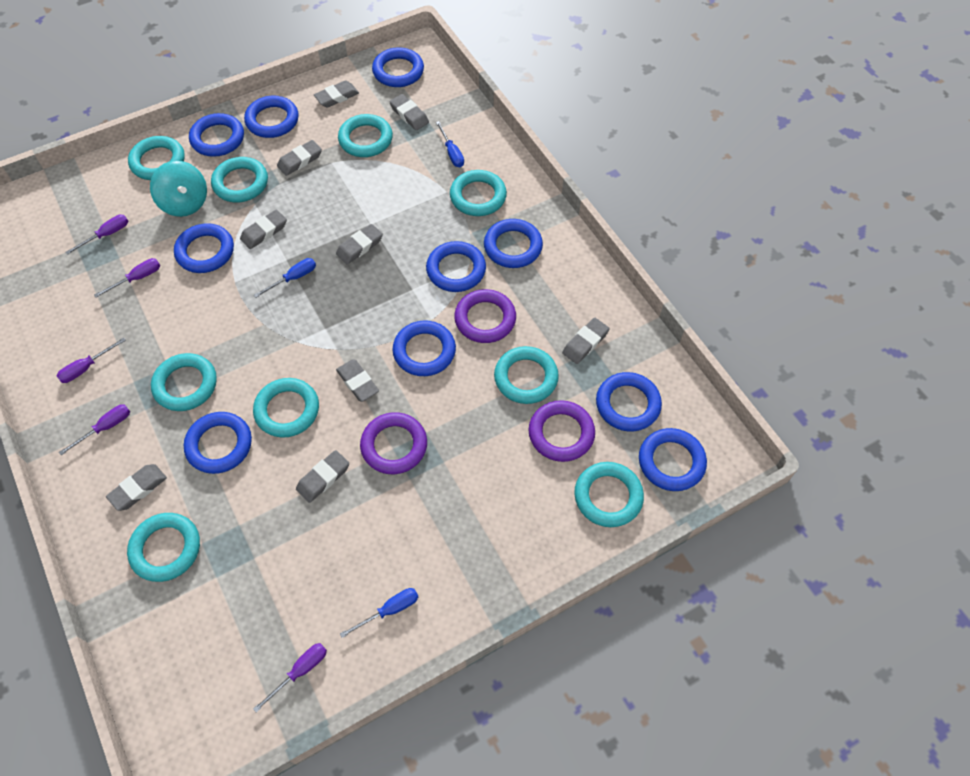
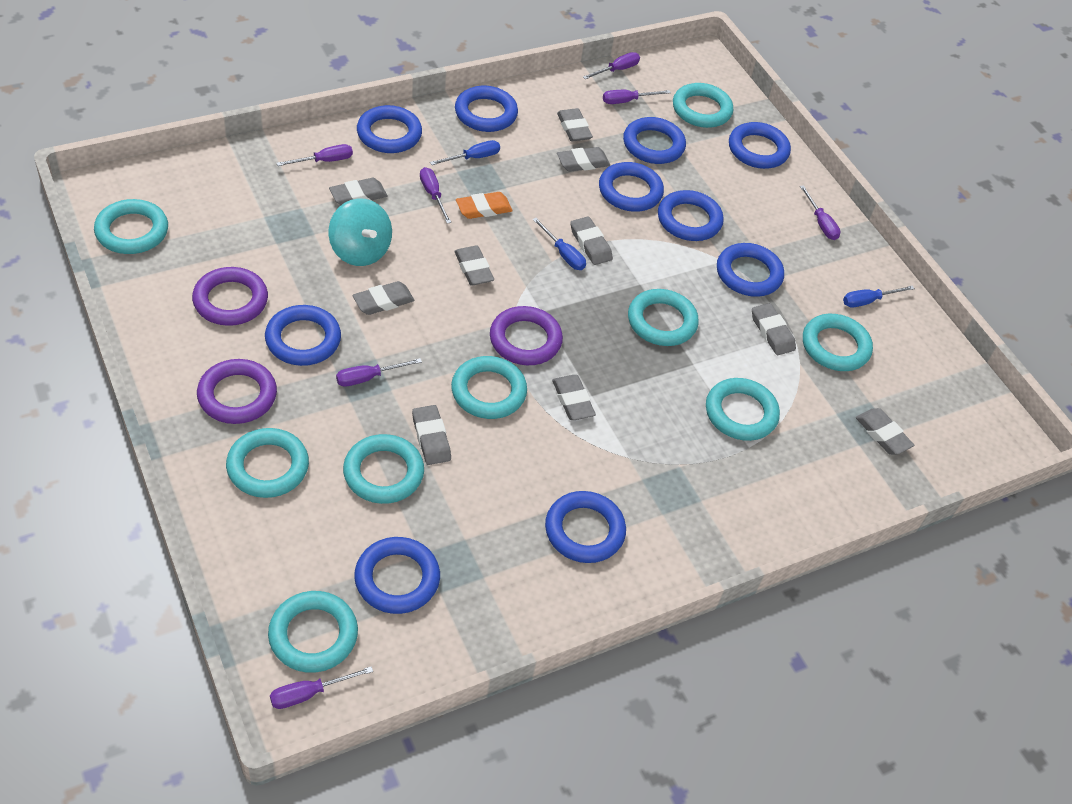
grey eraser: [106,464,167,511] [240,210,287,249] [277,140,322,176] [296,450,349,503] [314,80,359,108] [336,224,383,264] [336,359,379,402] [390,94,429,130] [562,318,609,364] = 9 -> [329,178,387,205] [352,281,415,315] [412,405,451,465] [454,246,494,286] [552,375,596,420] [557,108,593,142] [557,147,610,172] [570,217,613,265] [752,303,796,355] [856,408,914,455] = 10
orange eraser: none = 0 -> [456,192,513,219] = 1
purple screwdriver: [57,337,126,383] [59,404,130,455] [66,214,128,255] [94,258,160,297] [253,643,327,713] = 5 -> [270,666,373,709] [276,144,353,166] [336,358,422,387] [420,167,451,224] [583,52,640,79] [603,90,671,104] [800,185,841,240] = 7

